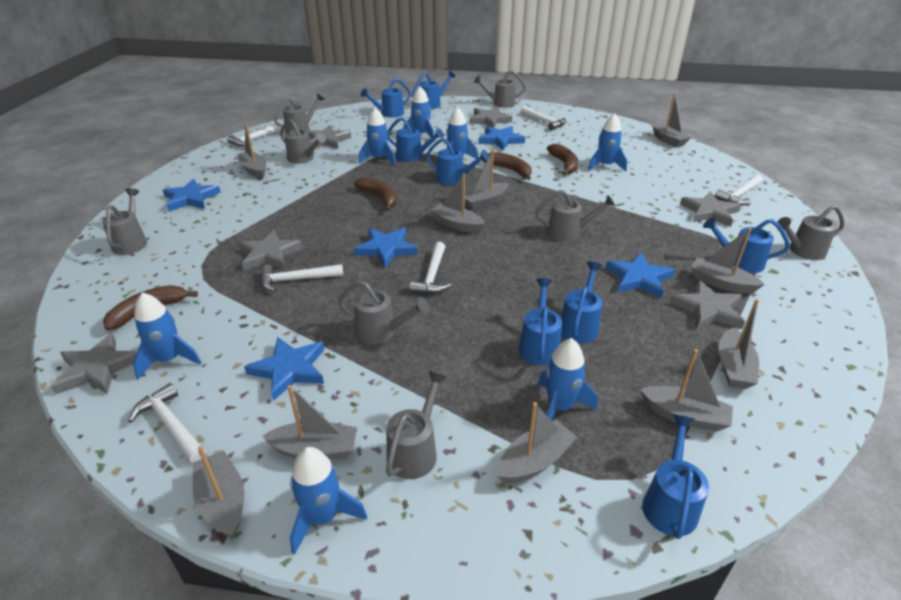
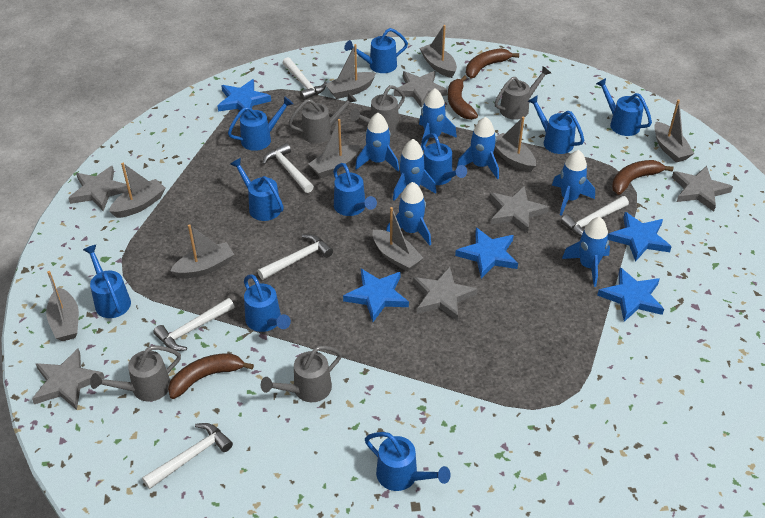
blue watering can: [361,78,411,117] [388,117,444,162] [412,71,456,109] [426,138,489,185] [519,278,562,365] [561,262,602,343] [642,414,709,539] [703,217,790,273] = 8 -> [83,245,131,318] [228,96,293,151] [230,158,284,221] [244,274,291,332] [333,163,377,216] [344,28,408,73] [365,432,451,491] [422,133,467,185] [528,95,584,154] [596,78,652,136] = 10
grey boat: [193,446,245,538] [236,123,266,179] [262,385,357,460] [430,173,485,233] [465,149,509,210] [497,402,577,483] [640,349,733,432] [653,93,691,147] [691,228,765,294] [718,299,759,389] = 10 -> [46,271,79,341] [109,163,166,218] [170,224,234,279] [308,119,361,178] [325,44,376,99] [372,207,423,272] [420,25,457,78] [495,117,536,172] [654,99,694,163] = 9
grey watering can: [102,188,147,255] [274,93,325,133] [280,118,326,164] [338,280,429,344] [386,371,447,479] [474,70,526,108] [535,190,615,242] [777,205,844,260] = 8 -> [90,345,181,401] [261,346,342,402] [289,93,357,143] [350,85,405,133] [494,66,551,120] = 5

